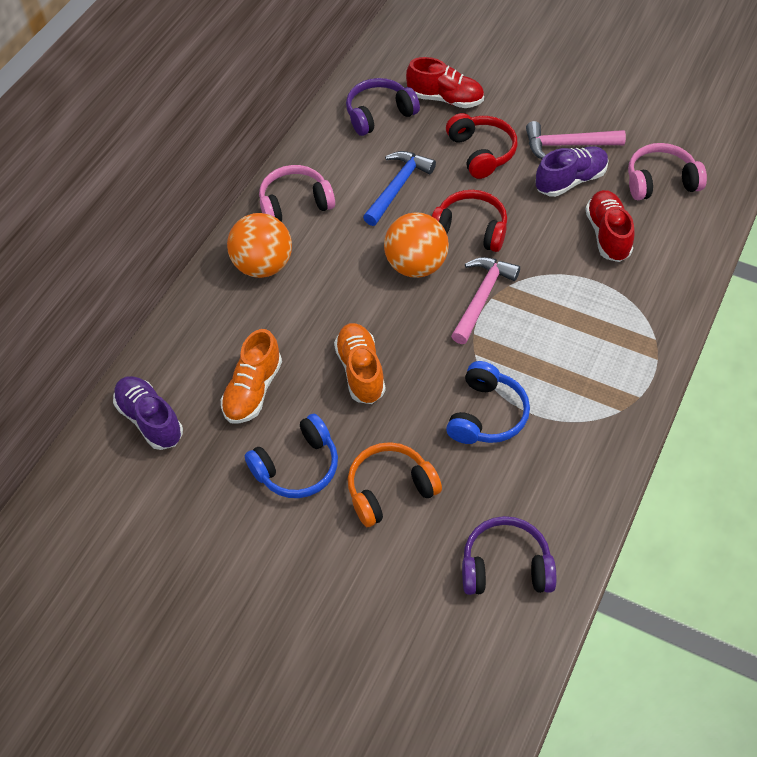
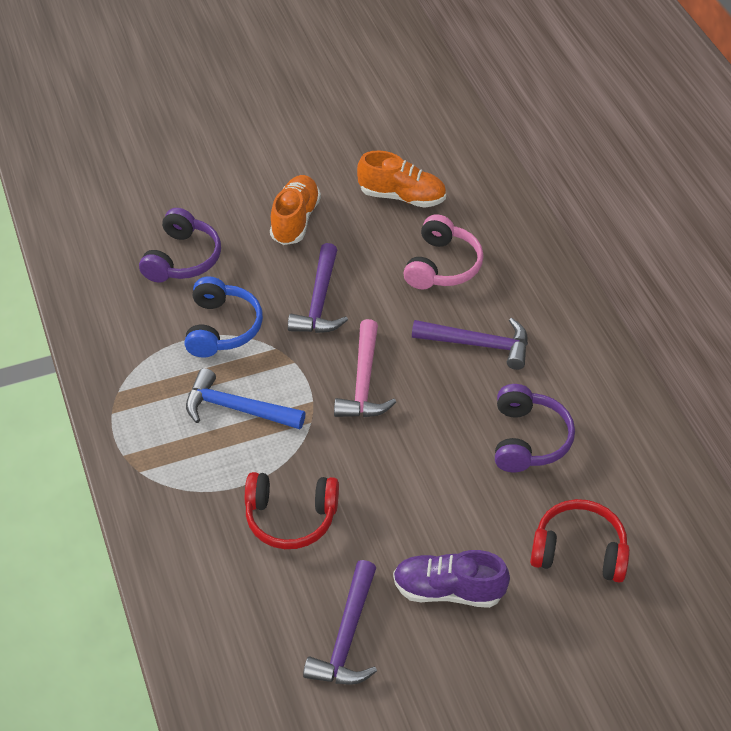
blue headphones: [245,414,338,498] [446,361,530,444] = 2 -> [184,276,263,358] = 1
orange ball: [227,213,292,278] [384,212,449,278] = 2 -> none = 0
orange headphones: [348,442,442,527] = 1 -> none = 0
pink hammer: [451,257,520,344] [526,121,626,159] = 2 -> [334,319,396,417] = 1
pink headphones: [259,165,335,221] [628,143,707,200] = 2 -> [403,214,484,289] = 1
purple hammer: none = 0 -> [288,243,348,333] [303,560,377,685] [412,318,528,370] = 3
purple shoe: [113,376,183,450] [535,146,609,197] = 2 -> [393,550,510,608] = 1
red shoe: [406,57,484,108] [585,190,635,262] = 2 -> none = 0

